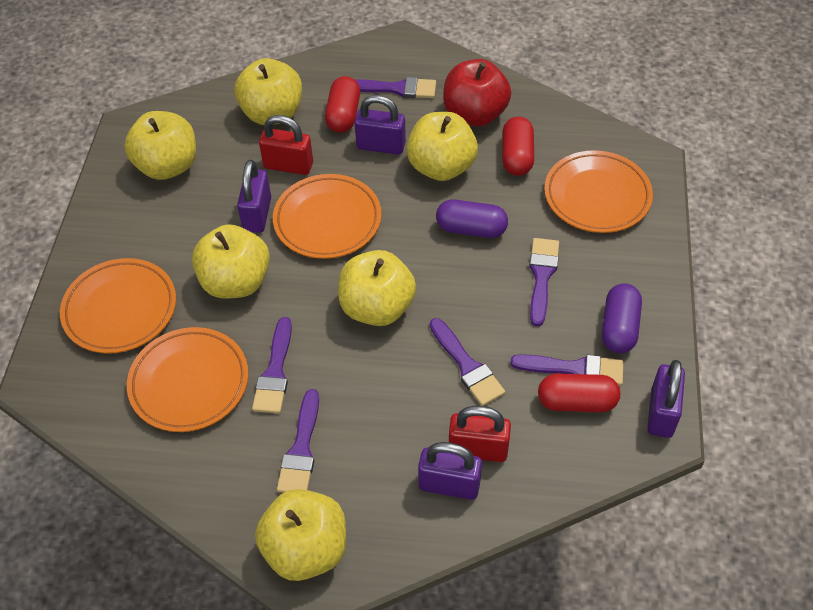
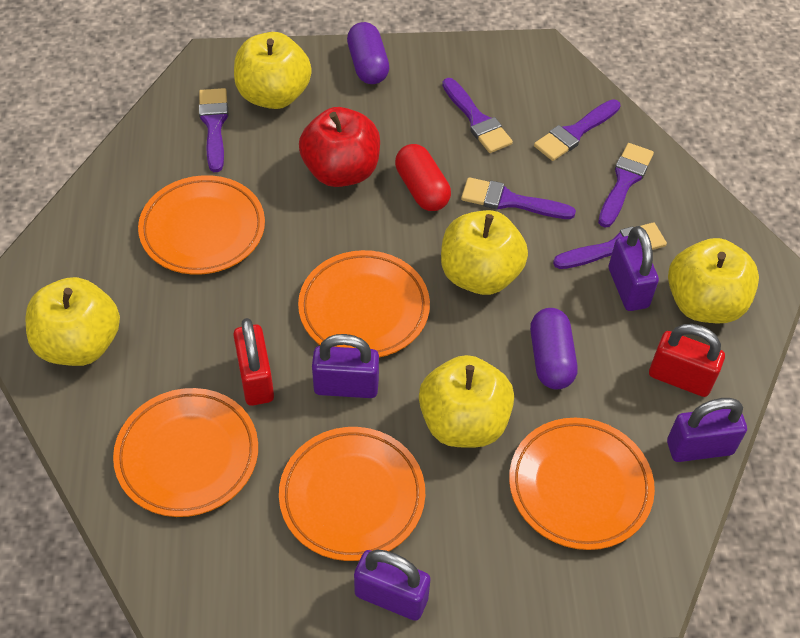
orange plate: [60,258,176,354] [127,327,248,432] [273,174,381,259] [544,150,653,233] = 4 -> [113,388,258,517] [138,175,265,274] [279,427,425,561] [298,250,430,358] [509,418,655,550] = 5
red capsule: [325,76,360,133] [502,117,534,176] [538,374,620,412] = 3 -> [395,144,451,211] = 1
yellow apple: [124,111,196,180] [192,224,270,299] [234,58,302,125] [255,489,346,581] [338,250,416,326] [406,112,478,181] = 6 -> [26,277,120,366] [234,32,312,109] [419,355,514,448] [441,210,528,295] [668,238,759,323] = 5

